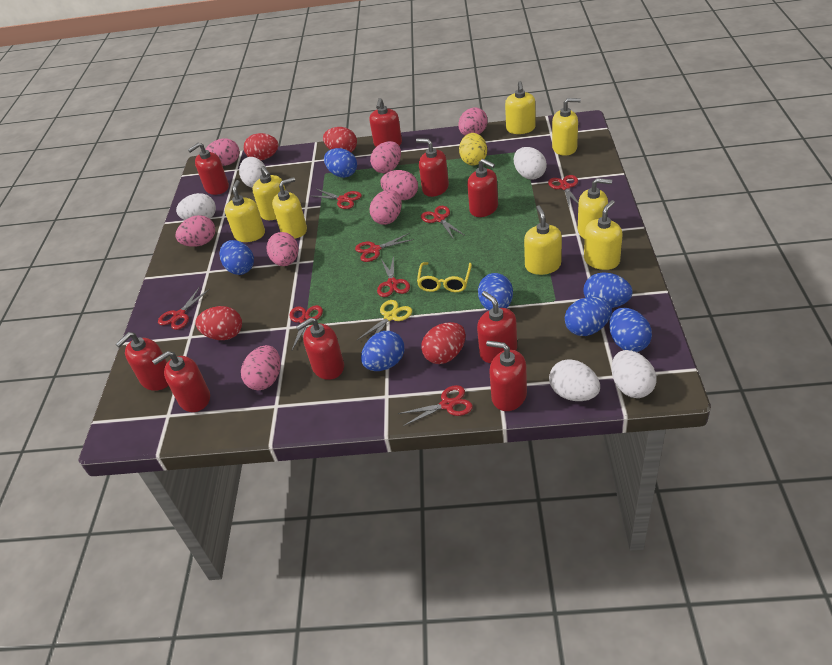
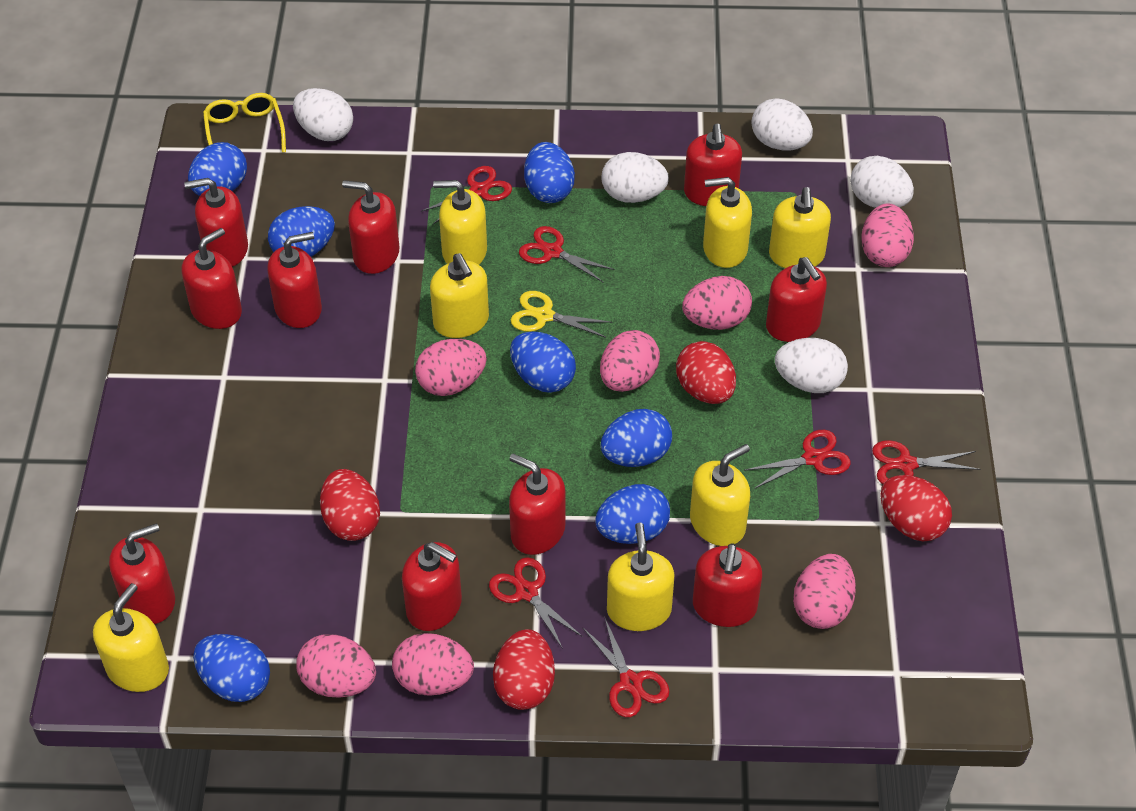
pink egg: [175,215,215,247] [205,139,240,166] [241,345,280,390] [267,232,298,266] [370,141,401,173] [370,189,402,225] [380,170,418,200] [458,107,487,135] = 8 -> [296,634,376,697] [392,633,474,696] [415,339,487,396] [600,330,660,392] [682,276,752,330] [793,554,856,629] [861,203,914,267] = 7
red scissors: [158,287,210,330] [290,305,323,350] [312,189,362,209] [355,233,414,262] [377,255,410,297] [398,385,473,426] [421,206,464,238] [548,175,579,209] = 8 -> [421,166,512,224] [489,557,583,649] [519,226,615,283] [583,619,670,717] [744,430,851,489] [872,440,980,484] = 6
red soap dispenser: [116,332,169,391] [152,351,210,412] [188,143,229,195] [296,317,344,380] [369,98,402,147] [416,138,449,197] [467,159,498,217] [477,291,517,363] [486,341,527,411] = 9 -> [109,523,175,624] [182,228,242,329] [184,178,248,267] [267,232,322,328] [342,180,400,274] [402,542,462,631] [509,454,565,555] [684,124,742,206] [693,543,762,627] [766,257,827,342] = 10
yellow egg: [459,133,487,165] = 1 -> none = 0
yellow soap dispenser: [225,180,265,242] [253,166,286,220] [272,177,307,238] [505,81,536,134] [524,205,562,275] [552,98,581,156] [578,178,612,239] [584,200,623,270] = 8 -> [93,583,169,692] [430,253,489,338] [433,180,487,265] [607,522,674,631] [690,444,750,546] [703,177,752,268] [769,187,831,268] = 7

